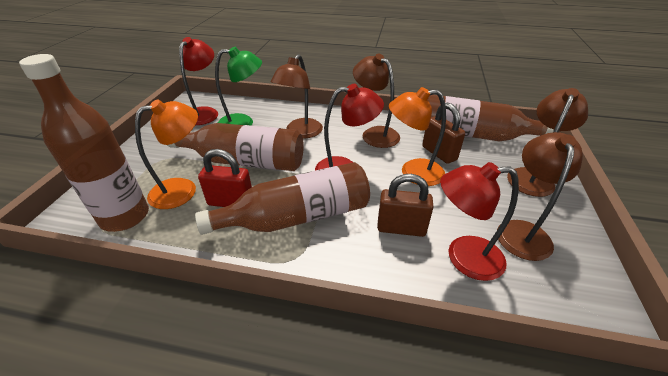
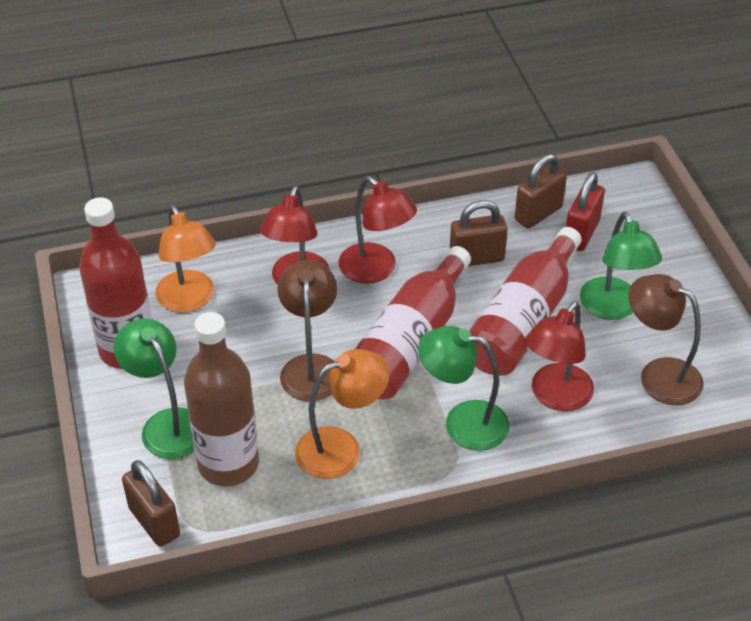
brown bottle: [19,54,149,232] [167,123,304,171] [195,162,370,235] [428,95,554,141] = 4 -> [184,312,259,486] = 1
brown lamp: [271,54,323,138] [353,54,400,148] [497,132,583,261] [507,88,588,197] = 4 -> [277,260,337,401] [629,274,704,405] = 2
brown padlock: [377,174,433,237] [422,102,465,164] = 2 -> [122,460,180,547] [450,200,508,266] [515,154,567,229] = 3
green lamp: [215,47,262,126] = 1 -> [114,319,194,459] [418,326,510,451] [580,212,662,320] = 3
red bottle: none = 0 -> [79,197,152,369] [355,246,471,400] [469,227,582,376] = 3

